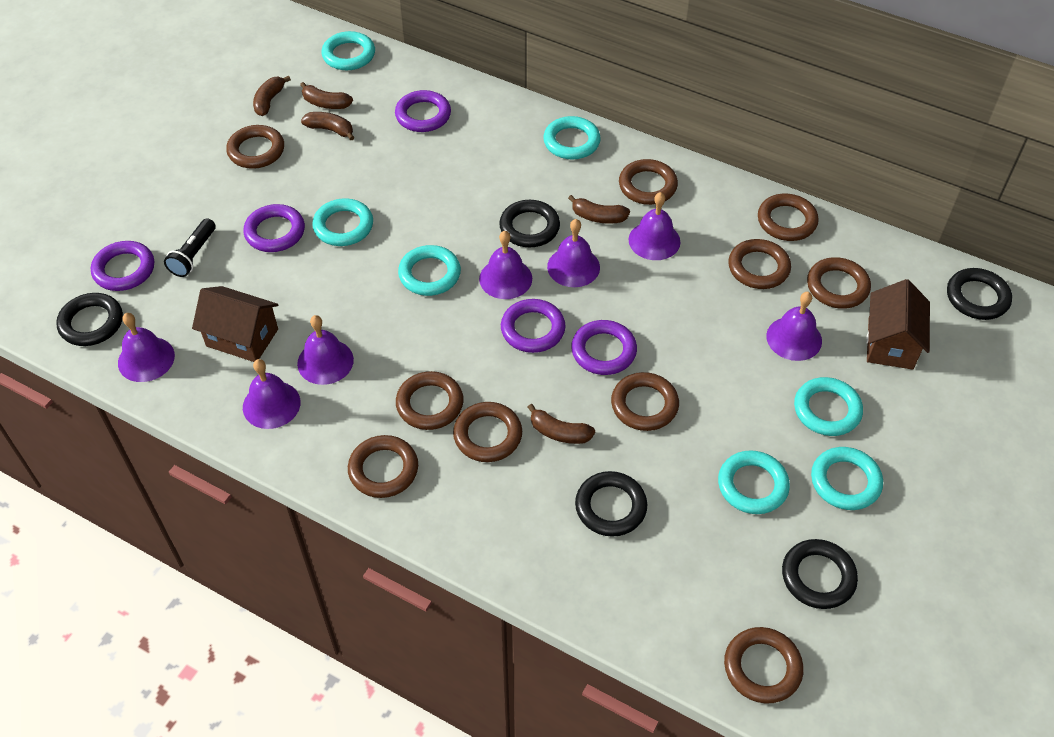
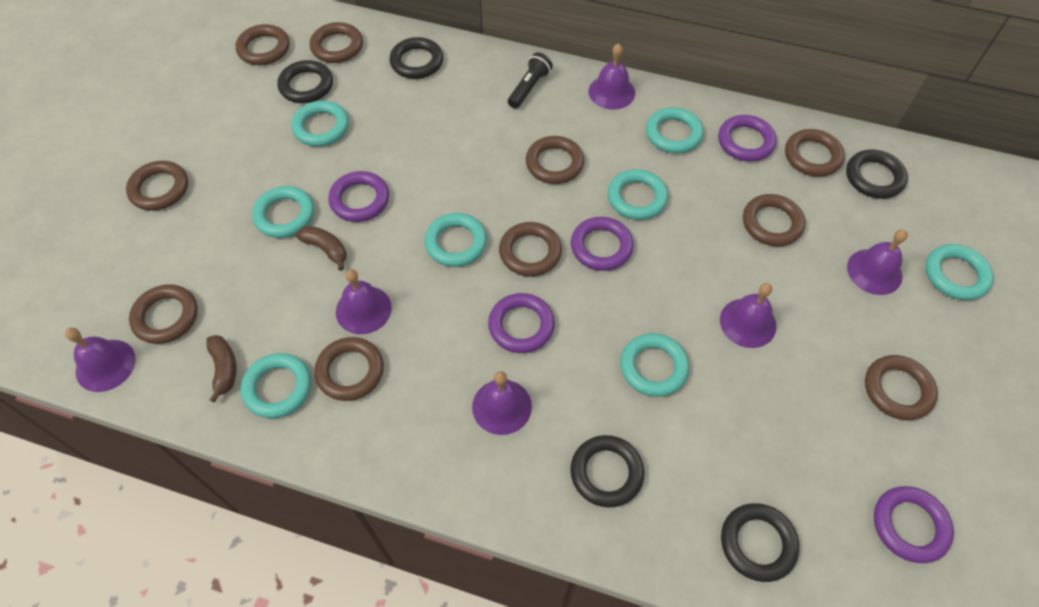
brown banana: [253,76,291,116] [300,82,353,109] [301,112,355,140] [528,404,595,444] [568,195,630,224] = 5 -> [206,335,237,403] [295,226,347,271] = 2
brown house: [192,286,278,362] [866,279,930,370] = 2 -> none = 0
purple bell: [118,313,175,382] [243,359,301,429] [297,315,354,385] [479,231,532,299] [547,219,600,287] [628,192,680,260] [766,292,822,361] = 7 -> [65,328,136,392] [336,269,392,334] [472,371,532,435] [588,43,635,110] [720,283,777,348] [847,229,908,295] = 6
turquoise ring: [312,198,373,246] [322,31,375,70] [398,245,461,296] [543,116,601,159] [718,450,790,514] [794,377,863,436] [811,447,883,510] = 7 -> [241,353,311,418] [252,186,314,238] [291,101,349,147] [424,213,487,267] [608,169,668,220] [620,333,689,397] [646,107,703,153] [925,244,994,300] = 8

